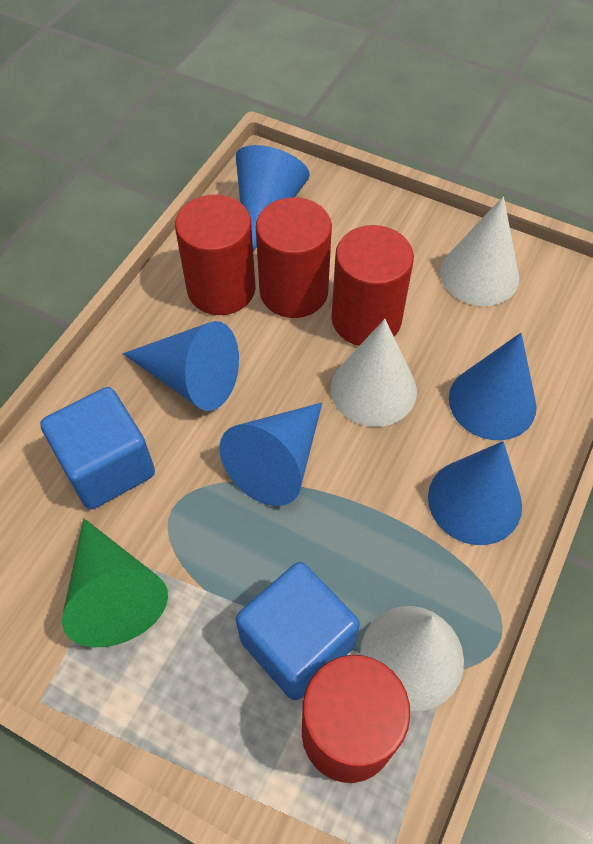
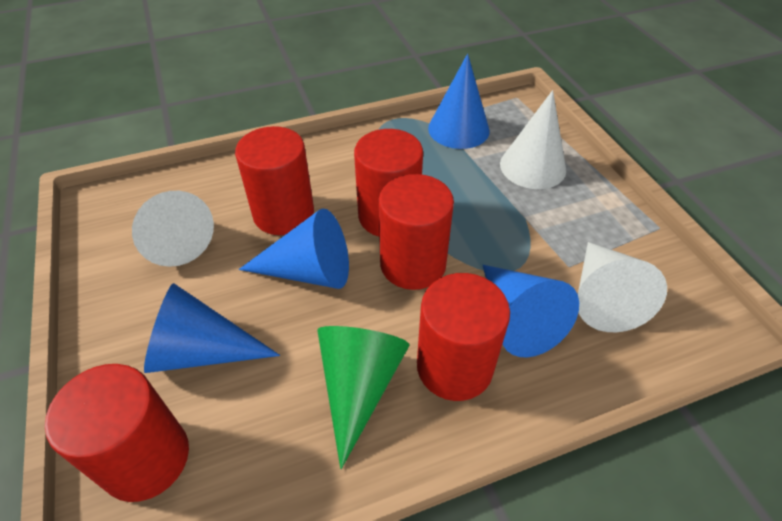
blue cone: [123,321,239,411] [219,403,322,506] [236,145,310,252] [428,441,522,545] [449,333,537,440] = 5 -> [144,283,280,373] [239,209,349,289] [428,54,490,149] [483,265,579,358] = 4
blue cube: [40,387,155,509] [236,562,360,700] = 2 -> none = 0
red cylinder: [175,194,256,315] [256,197,332,318] [302,655,410,783] [332,225,414,346] = 4 -> [45,364,189,502] [235,126,314,235] [354,129,423,237] [379,174,454,290] [417,273,510,401] = 5

